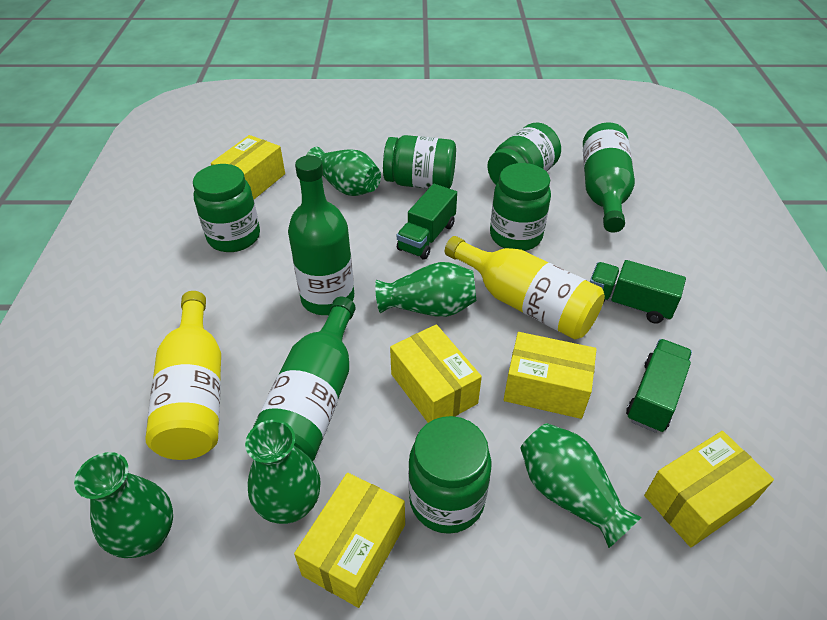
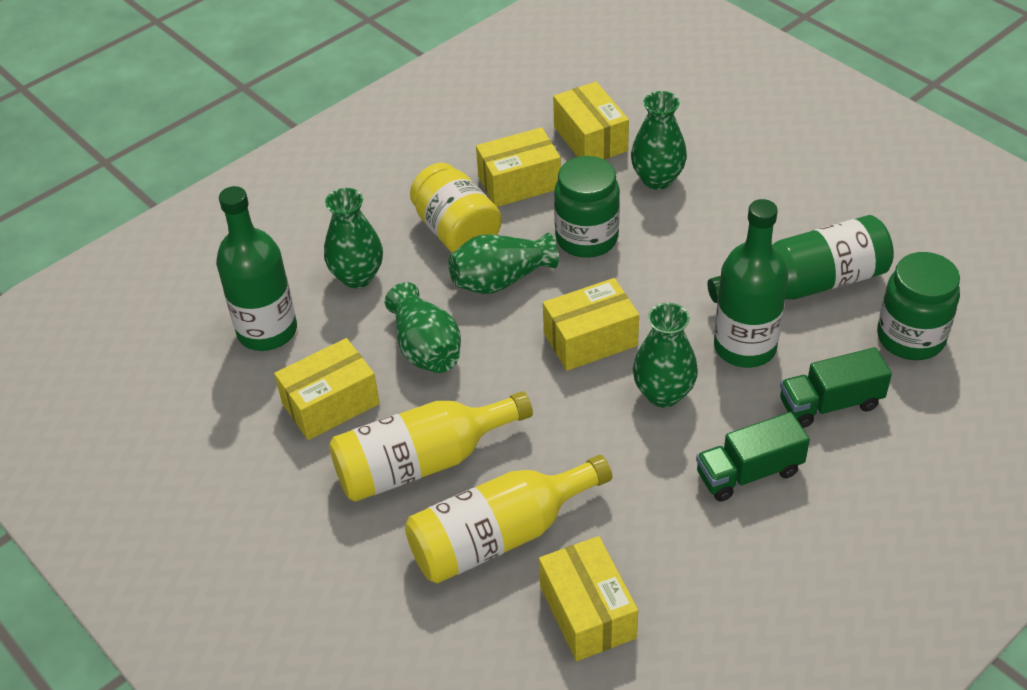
green jar: [193,164,260,252] [383,135,456,189] [408,416,492,534] [487,122,561,185] [490,163,551,251] = 5 -> [554,156,620,258] [877,252,960,360] = 2
green truck: [397,184,457,260] [590,260,686,324] [626,339,692,433] = 3 -> [696,412,810,502] [780,347,892,428] = 2
yellow jar: none = 0 -> [410,163,502,253] = 1

